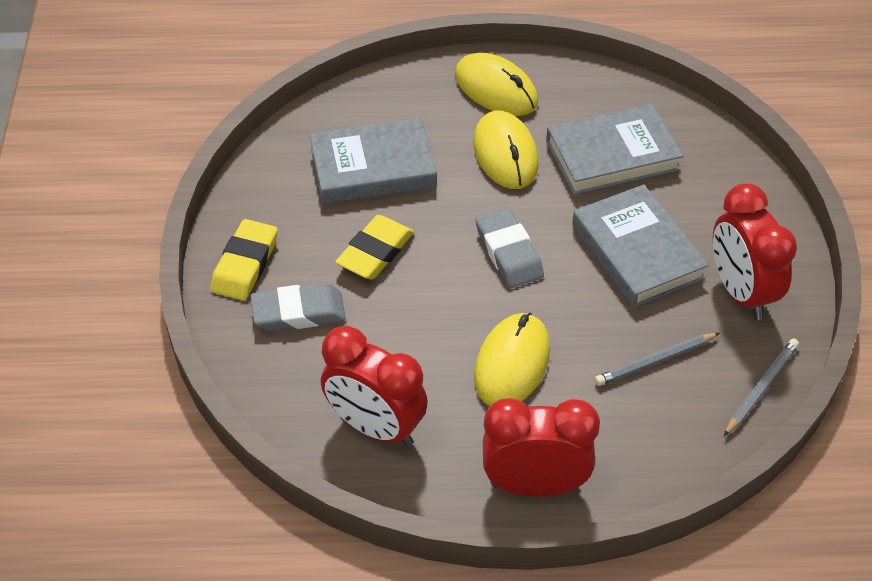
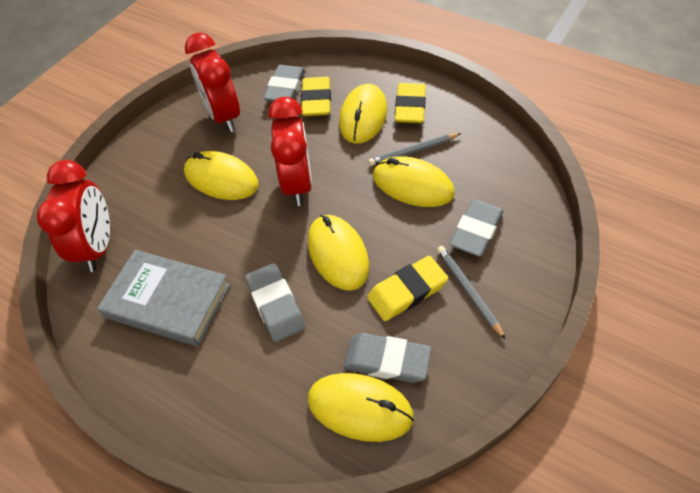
grey book: [310,118,437,204] [546,104,683,195] [572,184,709,308] = 3 -> [97,250,230,347] = 1
grey eraser: [251,283,346,331] [475,207,544,288] = 2 -> [245,263,305,342] [264,65,305,102] [344,333,431,383] [450,199,503,257] = 4
yellow eraser: [210,219,278,301] [335,215,414,280] = 2 -> [301,77,331,116] [367,256,448,321] [395,83,426,123] = 3
yellow mouse: [455,53,538,116] [473,110,539,189] [474,313,550,406] = 3 -> [184,151,259,200] [308,215,369,291] [308,373,414,442] [339,84,387,144] [373,157,455,207] = 5

